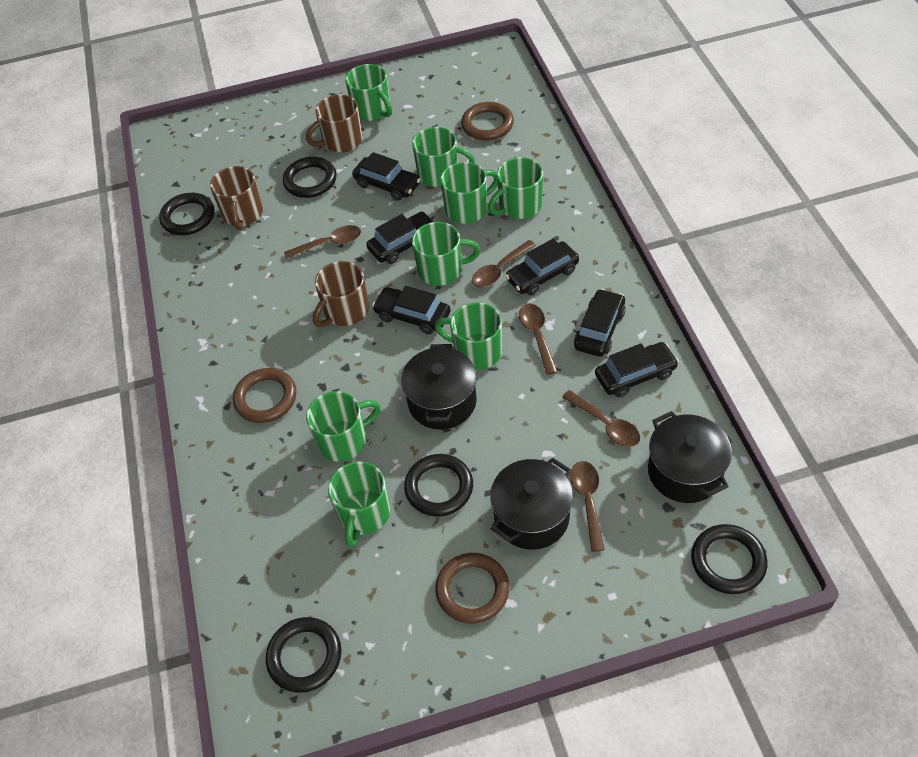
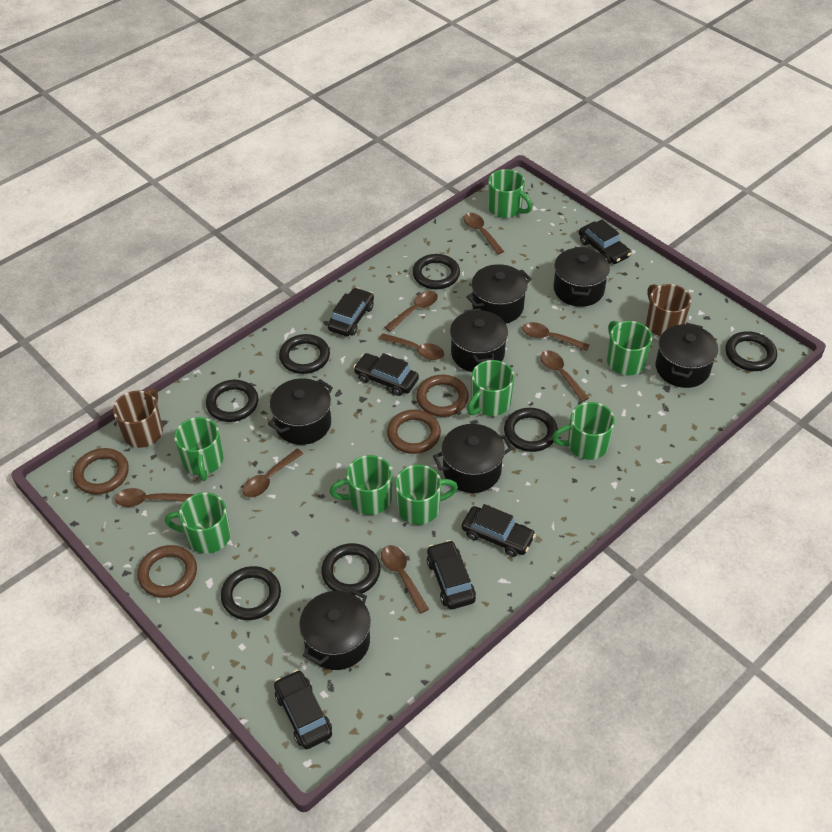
black pot: [401,344,477,430] [490,457,573,550] [648,411,732,503] = 3 -> [268,378,333,445] [299,588,371,670] [433,424,513,493] [450,309,508,372] [466,264,532,323] [553,247,610,307] [656,323,718,388] = 7
black ring: [159,193,214,235] [266,617,342,693] [283,157,337,198] [404,454,473,516] [691,524,768,594] = 5 -> [206,380,258,422] [221,566,281,620] [279,334,330,374] [321,543,380,595] [412,254,460,289] [504,408,558,452] [725,331,777,371] = 7
brown mug: [210,166,263,230] [306,95,363,153] [313,261,369,327] = 3 -> [113,388,163,448] [646,284,691,336] = 2
brown ring: [233,368,296,423] [435,553,509,624] [461,102,514,141] = 3 -> [73,448,129,495] [137,545,197,598] [387,409,441,454] [416,375,469,417] = 4
brown spoon: [284,225,361,259] [472,240,536,287] [519,304,558,375] [562,390,640,447] [570,461,605,552] = 5 -> [114,488,194,507] [242,449,303,498] [379,333,444,360] [381,545,429,614] [384,291,438,332] [463,213,504,255] [522,322,590,351] [540,351,589,402] = 8

